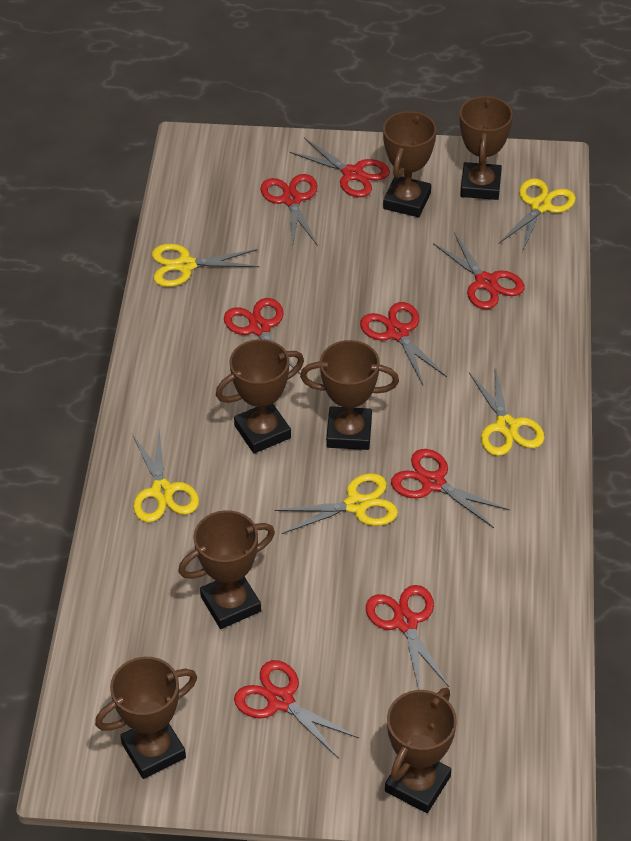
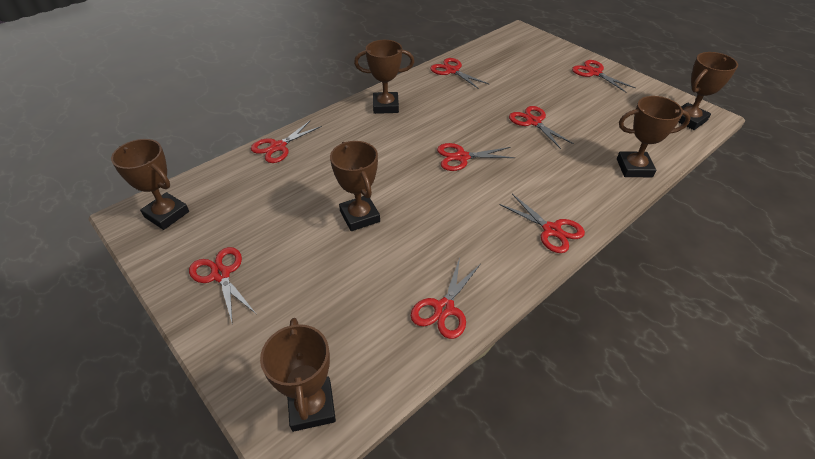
brown trophy: [95,657,197,779] [178,510,275,629] [216,339,304,453] [300,340,399,450] [383,111,437,217] [385,688,457,813] [459,95,513,200] = 7 -> [111,139,189,230] [260,318,336,432] [330,141,380,231] [354,40,414,114] [617,96,691,177] [678,52,738,130] = 6
yellow scissors: [132,429,199,523] [152,244,259,287] [274,473,398,534] [469,368,545,456] [498,178,576,252] = 5 -> none = 0

